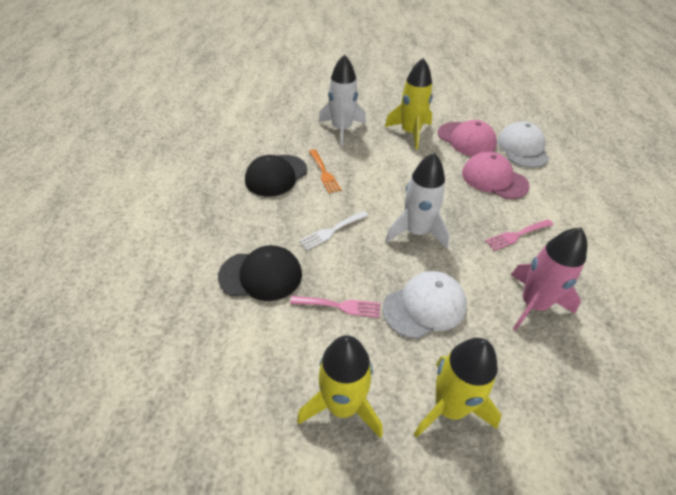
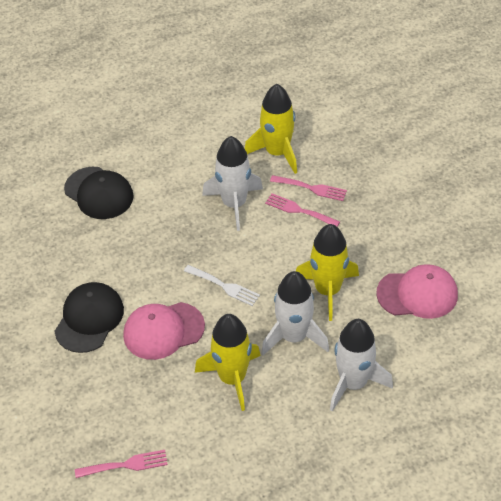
orange fork: [309,149,341,193] = 1 -> none = 0
pink fork: [290,296,380,318] [485,219,553,251] = 2 -> [75,450,168,478] [265,193,340,227] [270,175,347,201] = 3
pink rocket: [511,227,587,331] = 1 -> none = 0
white cap: [382,271,467,339] [497,121,549,168] = 2 -> none = 0
white rocket: [319,54,366,146] [385,153,450,248] = 2 -> [202,136,263,231] [261,271,329,355] [330,319,393,412] = 3

